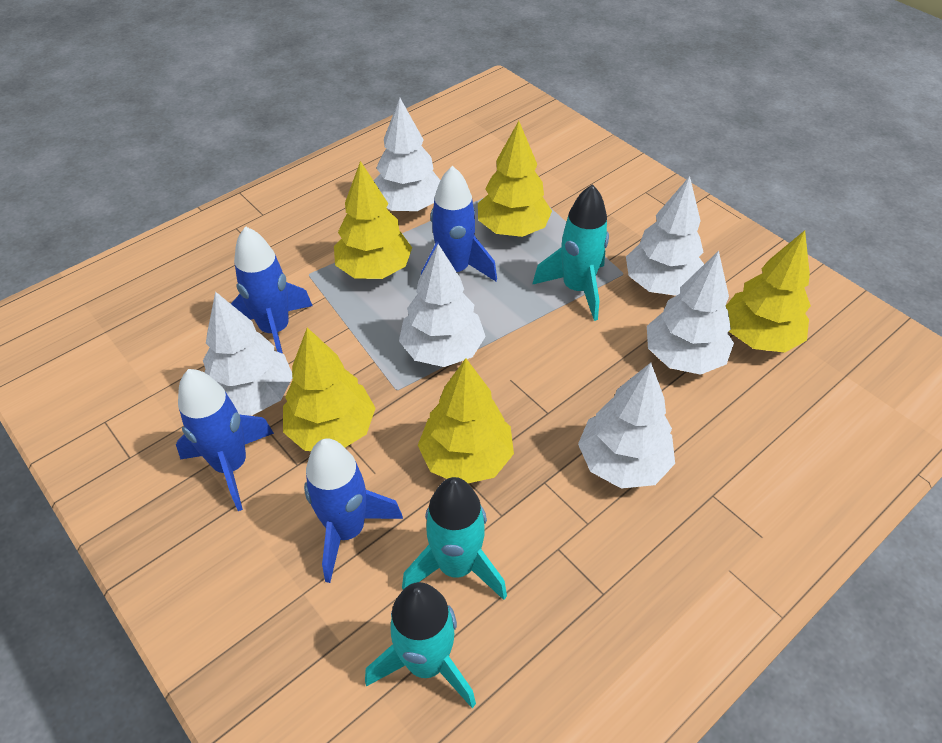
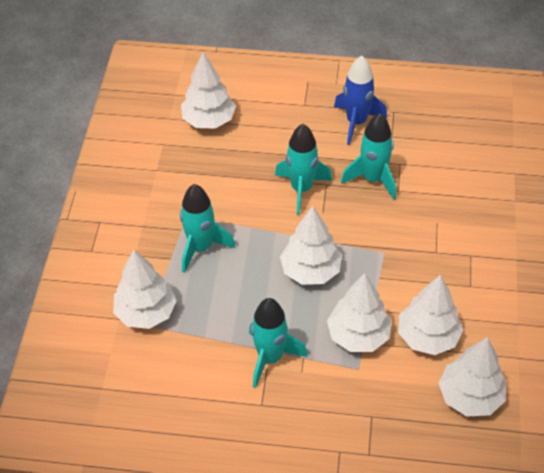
blue rocket: [176,369,274,511] [231,226,313,354] [304,438,403,583] [421,166,497,281] = 4 -> [334,56,387,145] = 1
turquoise rocket: [365,582,476,708] [402,477,507,600] [532,184,609,321] = 3 -> [180,184,236,273] [249,298,308,388] [275,124,332,215] [341,113,396,200] = 4
yellow tree: [283,328,376,451] [334,161,412,279] [418,358,514,483] [478,121,552,237] [726,230,811,353] = 5 -> none = 0

